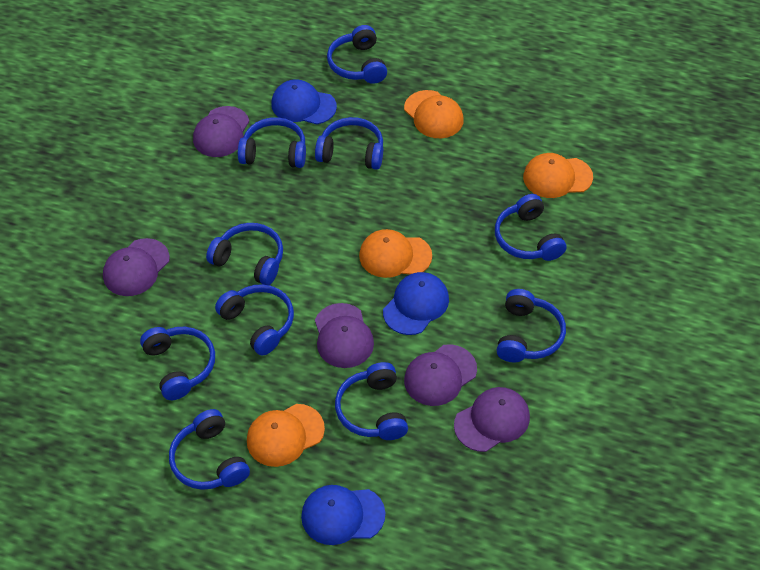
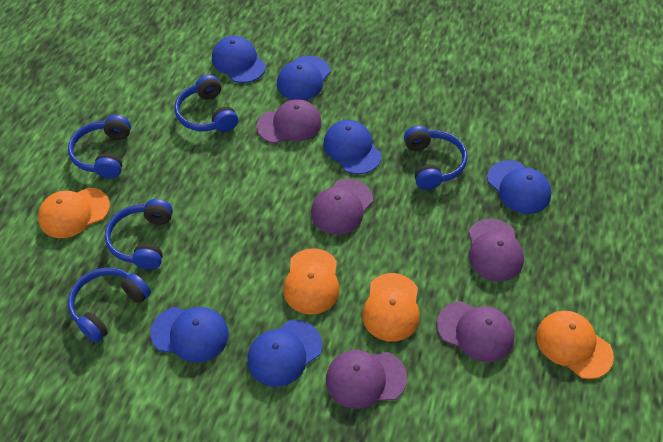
blue cap: [271,79,337,125] [301,485,385,545] [383,272,449,335] = 3 -> [150,307,229,363] [212,36,266,83] [247,320,322,387] [277,56,331,100] [323,120,382,174] [487,160,551,214] = 6
blue headphones: [140,327,215,400] [169,409,250,490] [206,223,283,285] [215,284,294,356] [238,117,306,168] [315,117,383,170] [327,25,387,84] [335,362,408,440] [495,194,567,261] [497,289,566,363] = 10 -> [68,115,131,179] [68,268,151,343] [105,199,173,270] [174,75,238,132] [404,126,467,190] = 5

